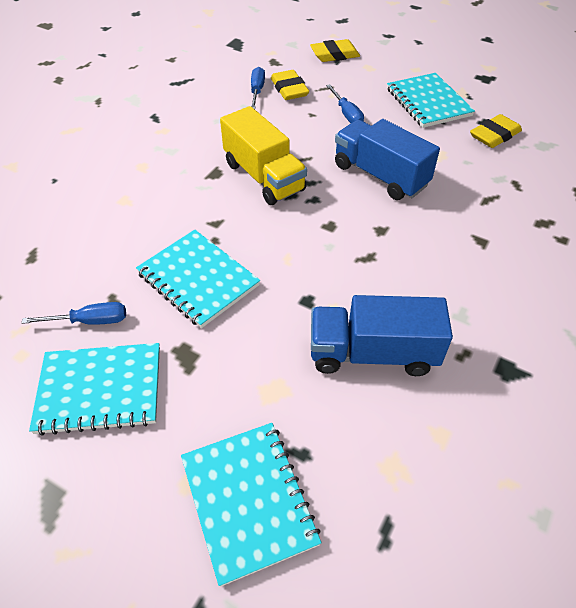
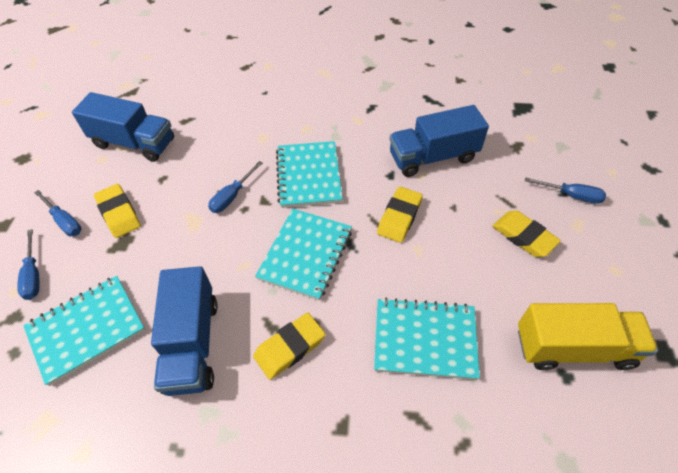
blue screwdriver: [22,302,126,325] [251,67,265,109] [326,84,364,123] = 3 -> [17,229,40,300] [34,190,81,236] [208,161,263,213] [525,177,606,204] = 4
blue truck: [311,295,453,376] [335,119,440,200] = 2 -> [72,92,174,162] [151,266,218,396] [389,105,489,177] = 3
yellow eraser: [271,70,309,100] [310,39,360,62] [470,114,522,148] = 3 -> [94,184,141,238] [253,313,325,380] [377,187,423,243] [492,211,561,257] = 4

